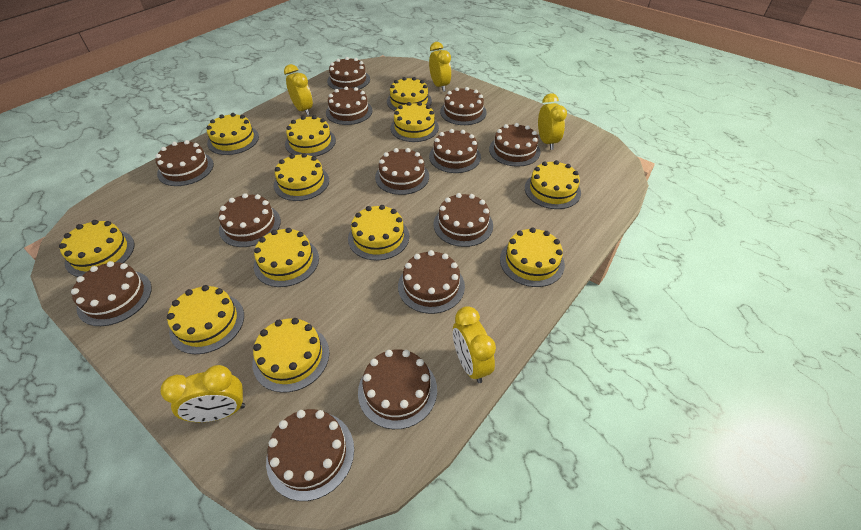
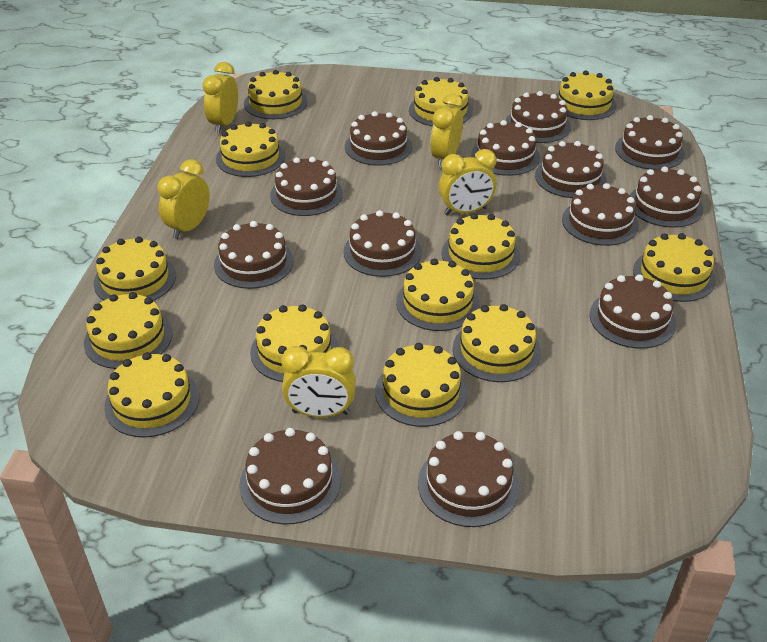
yellow cake: [59,220,134,277] [167,285,244,354] [207,113,259,155] [253,318,329,393] [254,228,319,287] [274,153,329,201] [285,115,336,157] [348,205,409,260] [387,77,432,111] [390,102,439,142] [500,227,565,287] [525,160,581,209] = 12 -> [84,292,173,369] [93,236,176,301] [104,352,199,438] [216,121,285,177] [244,70,308,119] [250,304,339,382] [375,343,467,427] [396,258,480,331] [409,77,473,126] [442,213,520,280] [453,304,541,382] [556,71,617,120] [633,233,716,302] = 13

